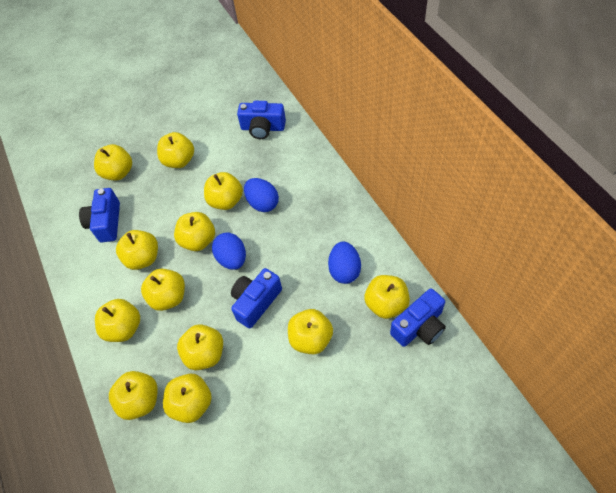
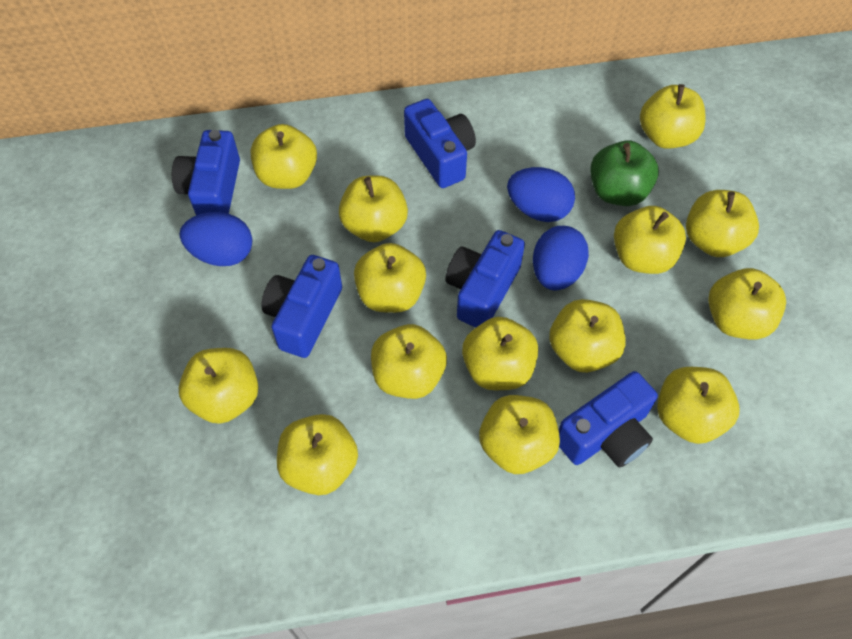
blue camera: [79,188,120,242] [231,268,282,329] [237,101,286,139] [390,288,446,347] = 4 -> [172,130,240,216] [262,255,342,358] [404,99,476,188] [445,230,525,328] [559,371,658,468] = 5
green apple: none = 0 -> [590,140,659,206] = 1
yellow apple: [94,144,132,180] [95,299,140,342] [109,371,158,420] [116,230,158,270] [141,269,185,311] [157,132,194,168] [163,373,212,423] [174,212,215,251] [177,324,223,370] [204,172,243,210] [288,309,333,354] [365,275,410,319] = 12 -> [178,348,259,424] [250,124,317,189] [277,414,358,495] [339,175,408,242] [354,243,426,313] [371,324,447,399] [462,317,538,390] [479,395,560,474] [549,299,626,373] [614,206,686,274] [640,84,706,149] [657,367,739,444] [686,190,759,257] [708,268,786,340] = 14

